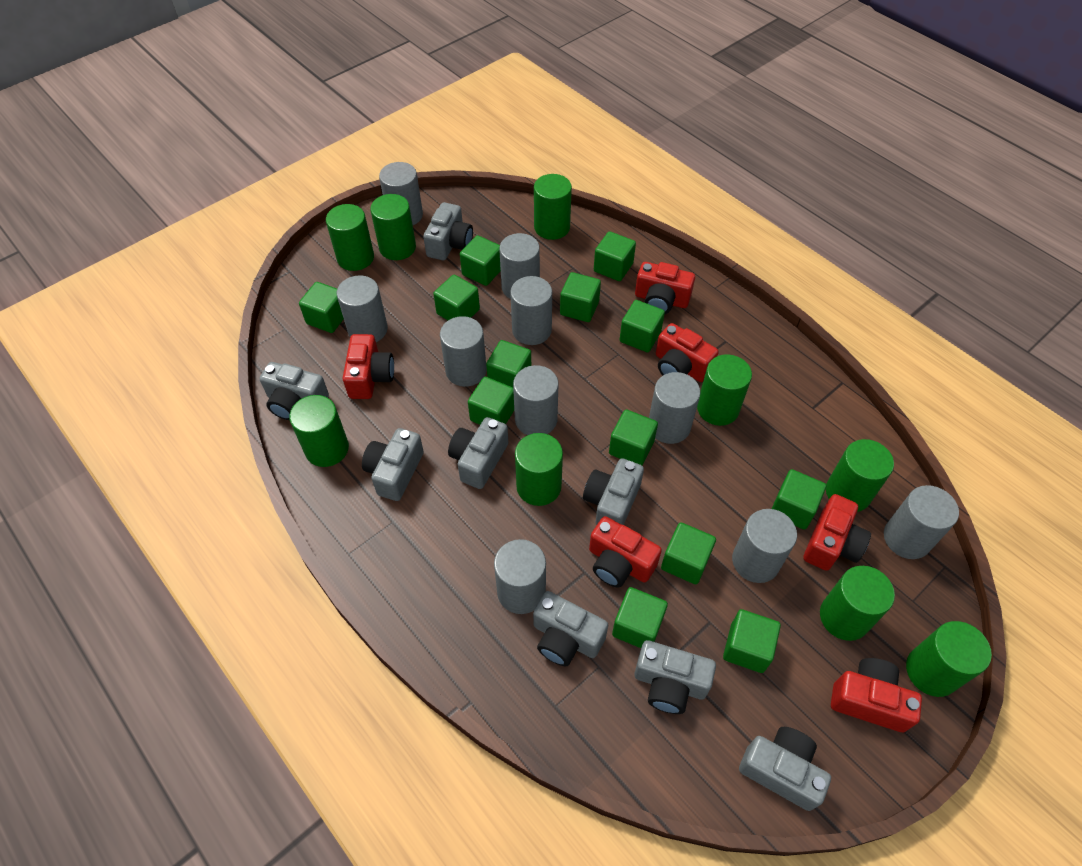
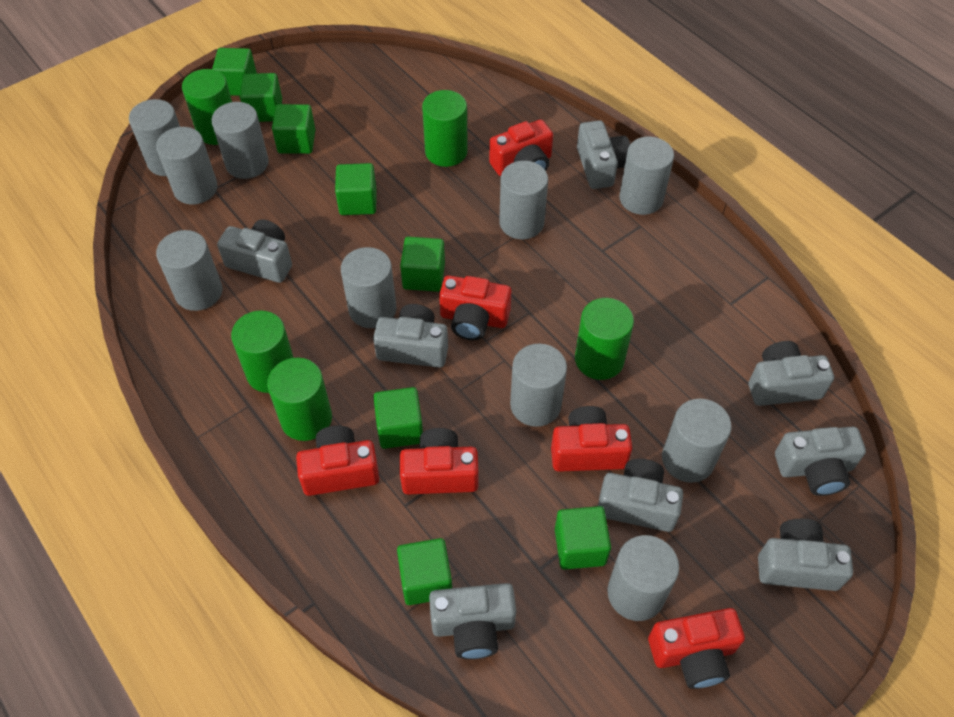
green cube: [299,282,344,333] [433,275,480,320] [460,235,501,286] [468,377,514,425] [486,340,531,387] [560,272,601,322] [594,231,636,281] [609,410,658,465] [612,587,668,648] [620,300,665,352] [661,522,716,584] [723,609,781,673] [772,469,826,530] = 13 -> [212,48,257,96] [240,73,282,122] [272,104,315,154] [335,163,376,215] [373,387,423,449] [397,538,452,605] [400,237,445,292] [555,506,611,570] = 8
green cylinder: [289,395,349,467] [326,204,374,271] [370,194,416,260] [515,433,563,506] [534,174,572,240] [697,354,752,426] [820,566,895,641] [826,439,894,512] [906,621,992,697] = 9 -> [182,69,232,145] [231,310,294,393] [267,358,332,441] [422,90,468,167] [575,298,634,380] = 5

